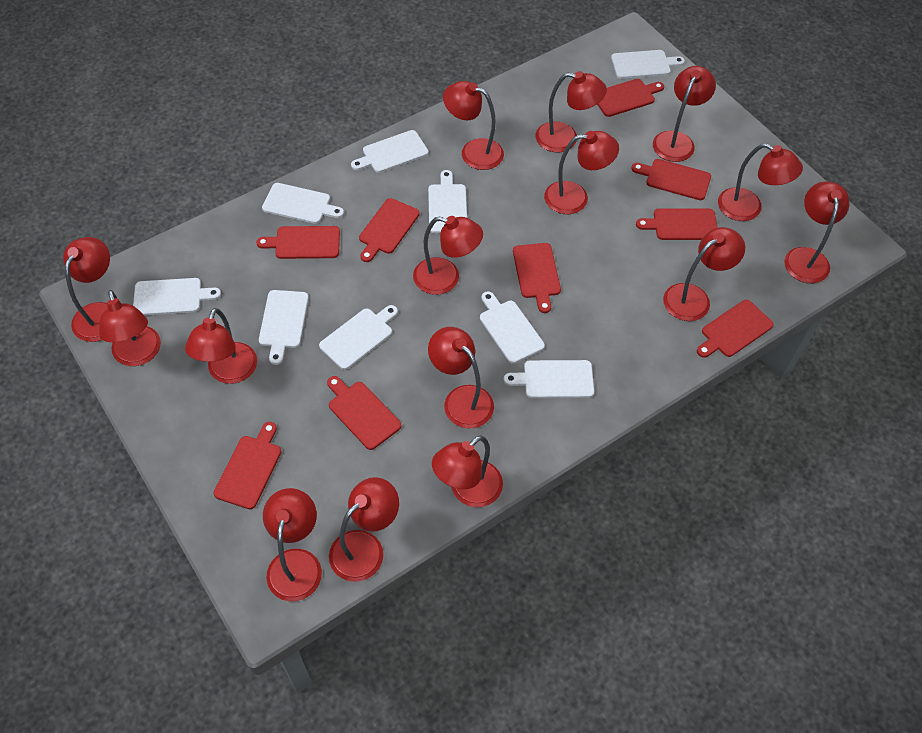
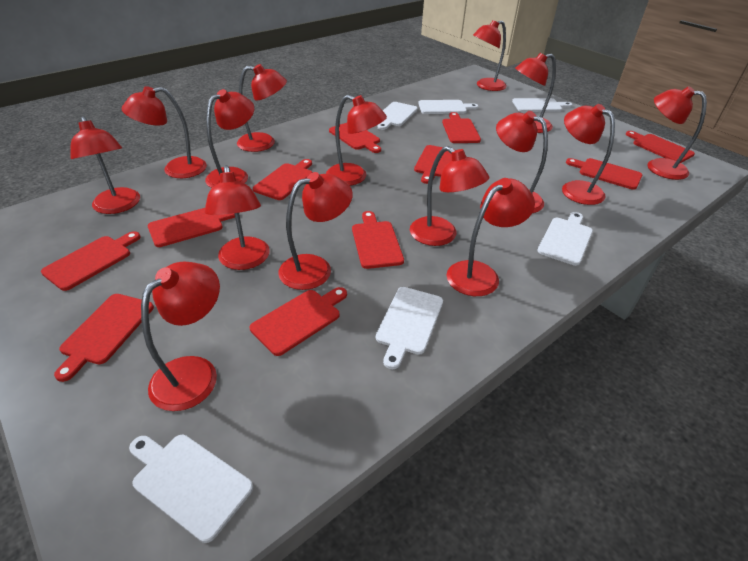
red cutting board: [214,422,281,509] [256,226,340,259] [327,376,402,450] [359,198,420,262] [513,243,561,313] [597,79,664,117] [631,159,711,200] [636,208,718,240] [697,300,774,358] = 9 -> [41,231,140,291] [54,294,154,382] [148,208,235,247] [250,287,347,356] [253,159,312,200] [329,123,381,153] [352,211,404,269] [414,145,455,184] [442,112,481,143] [566,158,642,190] [626,131,695,163] = 11
white cutting board: [133,278,221,315] [259,290,308,365] [262,183,344,224] [319,305,398,370] [351,130,428,173] [428,170,467,233] [480,291,545,364] [504,360,594,398] [611,50,685,79] = 9 -> [129,435,253,543] [376,287,443,369] [378,102,418,130] [418,100,478,114] [512,98,572,112] [537,212,593,266] = 6

